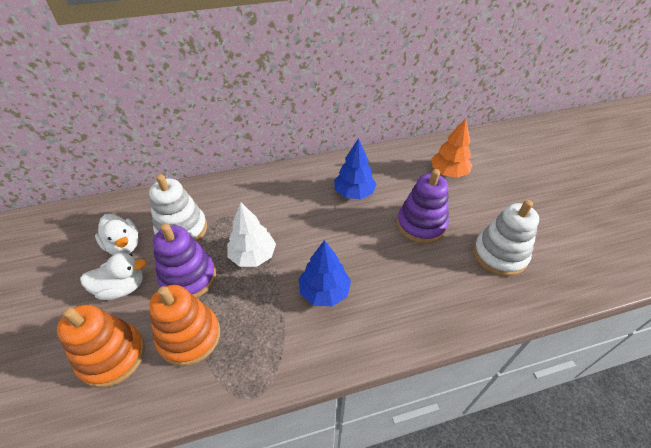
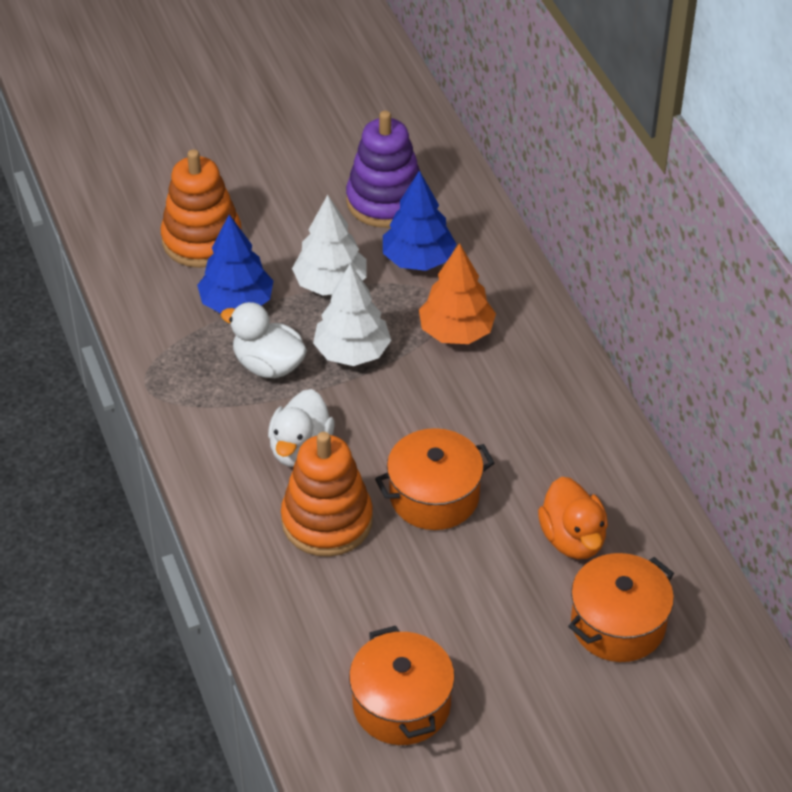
orange duck: none = 0 -> [538,477,608,559] = 1
orange pot: none = 0 -> [349,626,455,745] [375,428,494,530] [568,553,674,662] = 3
purple stacking toy: [153,223,216,298] [397,169,449,244] = 2 -> [346,111,420,228] = 1
white stacking toy: [149,174,207,242] [473,200,539,276] = 2 -> none = 0
white tree: [227,202,276,267] = 1 -> [292,195,366,296] [313,264,391,366] = 2

